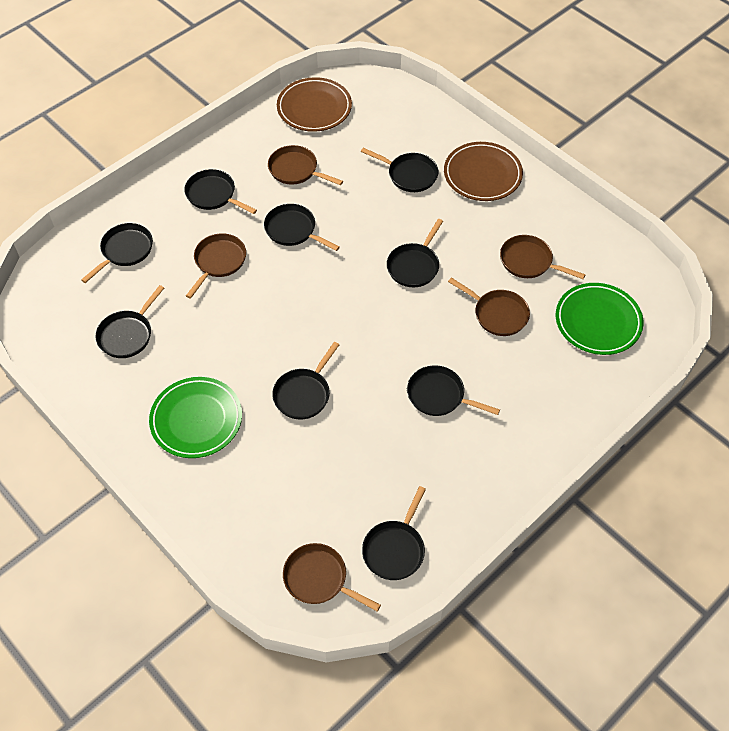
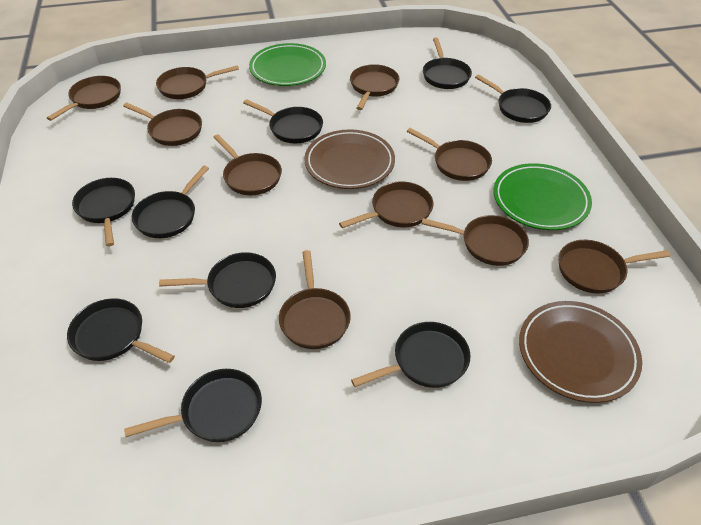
brown pan: [186,233,246,299] [268,145,343,185] [283,543,381,612] [448,277,530,336] [500,235,585,279] = 5 -> [47,76,121,121] [123,103,202,146] [156,65,239,99] [213,134,282,195] [279,250,351,349] [339,181,433,228] [350,64,400,110] [407,128,492,181] [421,215,529,266] [558,240,670,293] = 10

